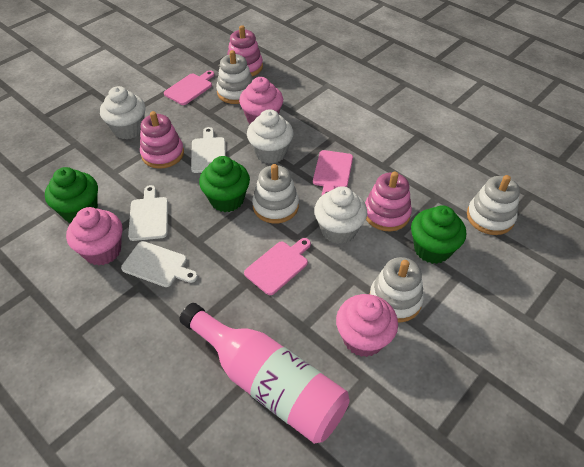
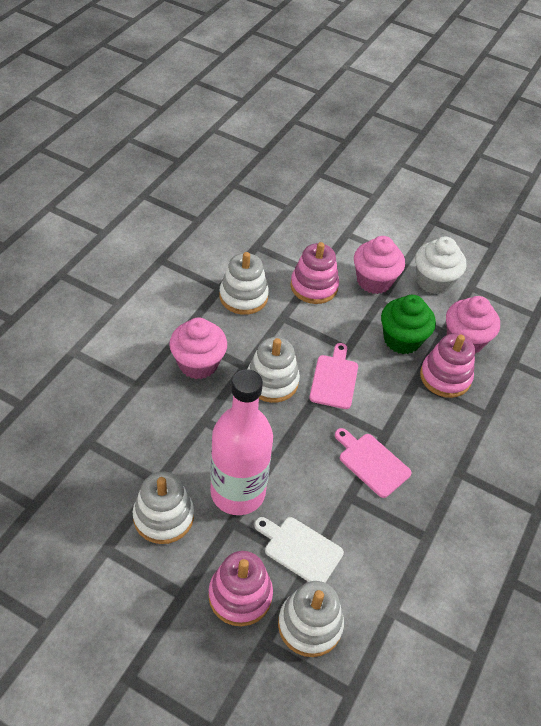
green cupcake: [45,167,98,223] [199,156,250,212] [411,205,466,264] = 3 -> [381,295,436,354] = 1
pink cutting board: [164,70,214,105] [244,238,311,295] [313,150,353,195] = 3 -> [309,343,358,409] [335,428,412,498] = 2
white cupcake: [100,86,145,139] [247,109,293,164] [314,186,367,244] = 3 -> [415,237,466,294] = 1
white cutting board: [121,241,198,287] [128,185,168,241] [191,127,226,173] = 3 -> [254,517,344,583] = 1

